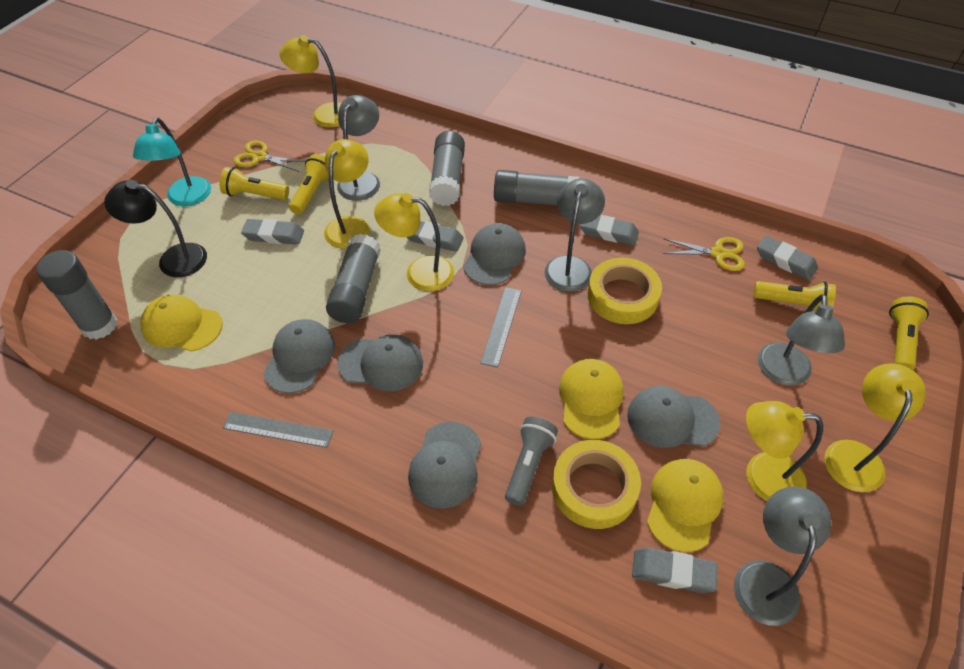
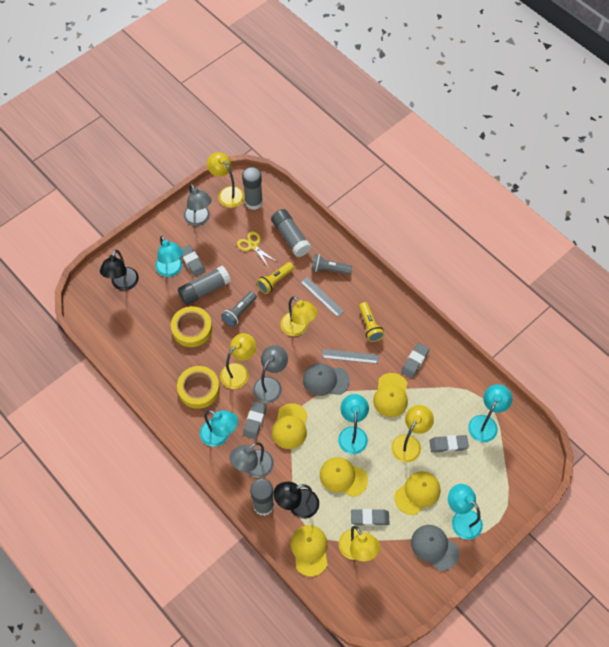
black lamp: [104,180,207,277] = 1 -> [100,249,139,291] [274,482,319,519] = 2
grey cap: [263,319,335,393] [337,335,423,391] [408,422,481,509] [463,223,526,285] [627,386,720,448] = 5 -> [303,363,350,396] [411,525,459,571] = 2
grey flashlight: [505,417,558,506] = 1 -> [221,291,257,327] [311,254,352,275] = 2
grey lamp: [337,95,380,201] [544,178,605,292] [734,486,831,626] [758,294,845,386] = 4 -> [184,184,212,226] [229,442,274,478] [253,345,288,403] = 3
turquoise lamp: [133,118,211,206] = 1 -> [155,236,183,277] [200,410,238,447] [338,394,369,454] [448,484,483,540] [468,384,512,443] = 5
yellow cap: [140,295,223,352] [559,359,624,439] [647,459,724,552] = 3 -> [272,403,308,449] [291,525,328,577] [320,457,368,497] [373,373,408,417] [394,471,441,515] = 5
yellow flashlight: [219,167,289,200] [289,154,329,215] [753,281,836,311] [889,296,929,370] = 4 -> [257,262,294,294] [359,302,385,342] = 2
yellow scissors: [234,141,306,172] [663,237,745,271] = 2 -> [237,231,277,268] = 1

